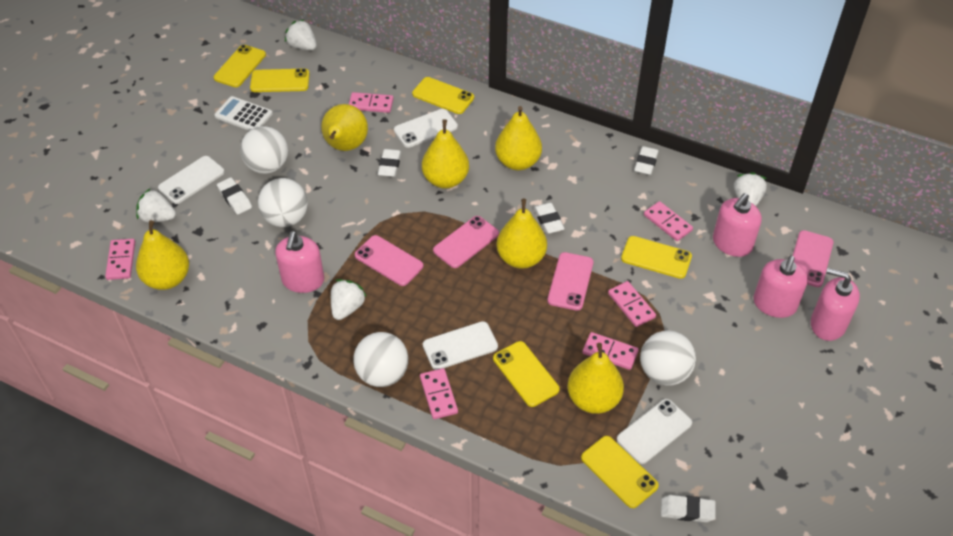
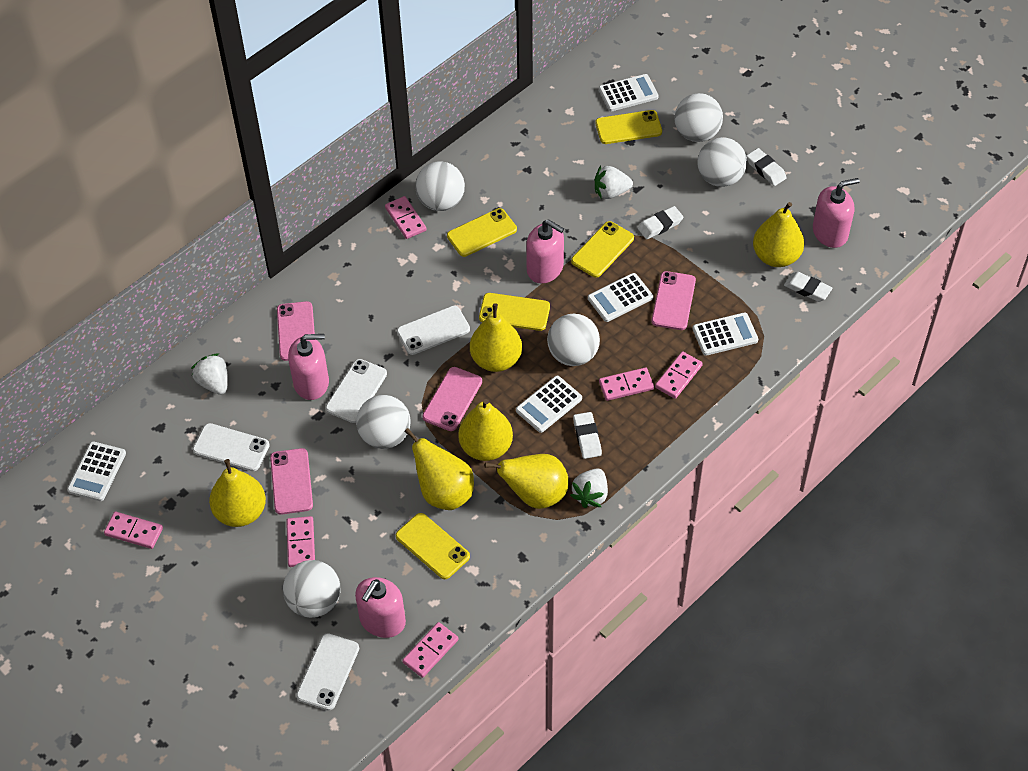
white ball: [240,126,288,174] [258,178,308,227] [353,332,408,387] [640,330,696,386] = 4 -> [283,560,340,618] [356,395,411,449] [415,161,465,211] [547,314,600,366] [675,93,723,142] [697,137,747,187] = 6
white calculator: [214,96,273,131] = 1 -> [67,441,126,501] [516,376,582,433] [588,273,653,322] [599,74,659,111] [693,312,758,356] = 5
white eraser: [217,177,252,215] [378,149,401,177] [534,202,565,234] [634,146,659,175] [661,495,716,522] = 5 -> [573,412,602,459] [638,206,683,239] [746,148,787,186] [784,272,833,302] = 4
white strawberry: [136,189,176,223] [285,19,317,50] [331,279,367,320] [734,172,767,206] = 4 -> [191,353,228,395] [570,468,608,508] [595,166,633,199] = 3
yellow phone: [214,45,266,87] [250,68,310,92] [412,77,474,114] [493,341,560,407] [581,436,659,508] [621,236,692,279] = 6 -> [396,513,470,579] [447,208,517,257] [479,293,550,331] [571,221,634,278] [596,110,662,144] = 5

